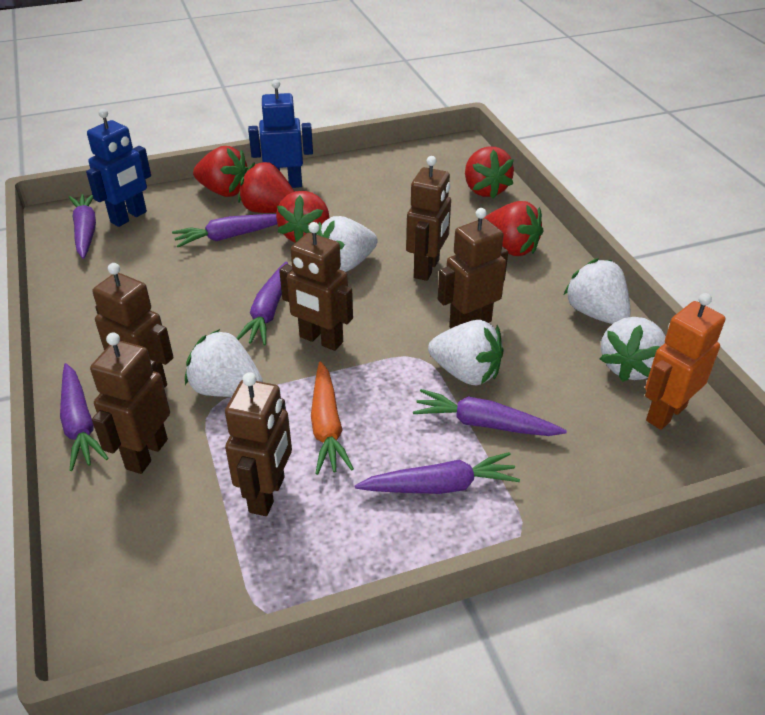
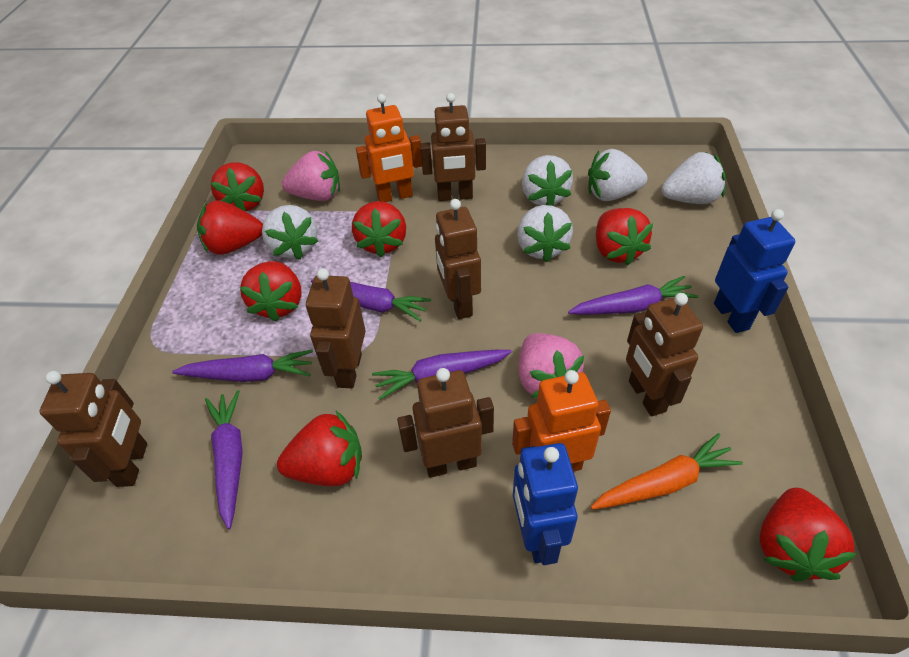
orange robot: [645,293,725,430] = 1 -> [356,94,422,202] [512,370,611,472] = 2
pink strawberry: none = 0 -> [282,151,340,201] [518,333,584,398] = 2
purple carrot: [60,363,109,471] [69,194,96,259] [172,214,277,247] [236,261,288,345] [355,452,520,494] [413,389,567,436] = 6 -> [172,350,313,382] [205,390,243,529] [311,280,431,321] [372,350,512,400] [568,276,699,315] = 5
red strawberry: [193,146,248,197] [238,162,294,213] [276,191,330,243] [465,146,514,199] [485,201,543,256] = 5 -> [197,200,263,255] [211,162,264,212] [240,261,302,322] [277,411,362,486] [352,201,406,258] [596,208,653,266] [759,488,857,581] = 7

